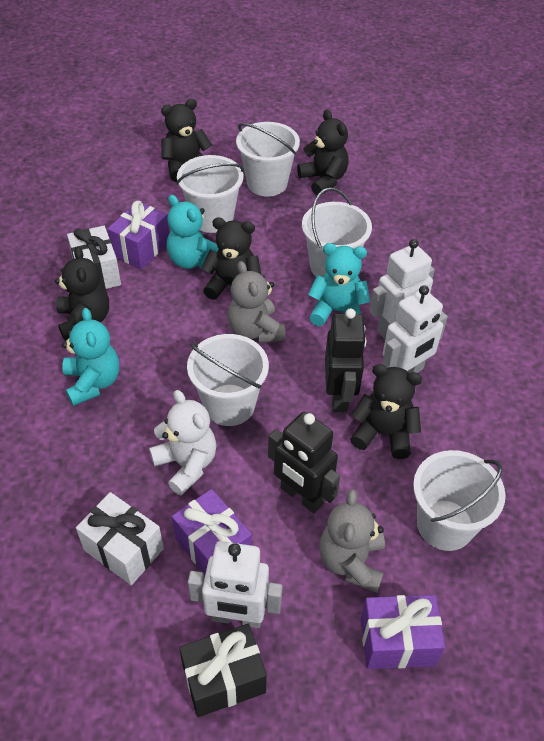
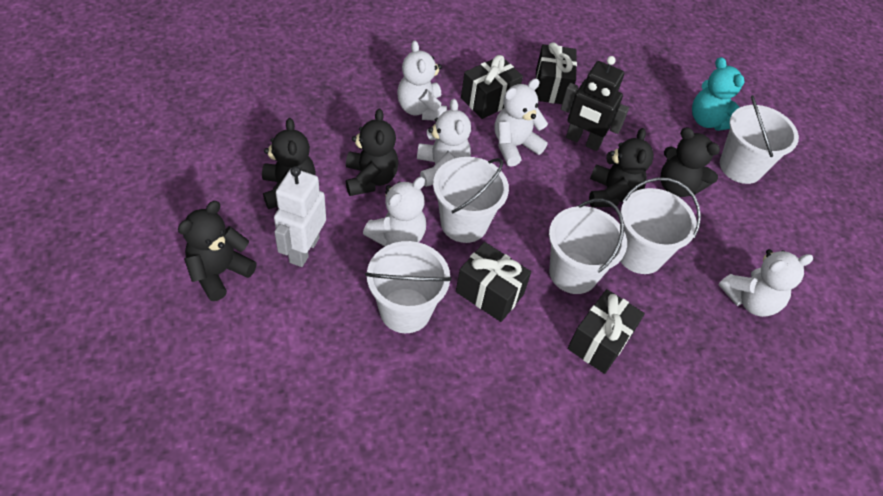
black gift: [179,624,267,717] = 1 -> [456,242,531,322] [461,55,523,119] [535,42,577,104] [568,289,645,374] = 4
black robot: [268,412,340,513] [325,308,367,412] = 2 -> [561,56,629,151] = 1
grey teddy bear: [228,261,286,343] [319,489,385,593] = 2 -> none = 0
purple gift: [107,201,169,270] [172,489,252,575] [361,595,445,669] = 3 -> none = 0
turquoise teddy bear: [62,308,119,406] [166,195,219,269] [308,243,370,326] = 3 -> [692,57,745,131] = 1
white gift: [67,226,121,289] [76,492,164,585] = 2 -> none = 0
white robot: [188,541,283,628] [369,239,435,339] [382,285,448,373] = 3 -> [274,166,326,267] = 1
white teddy bear: [149,390,217,496] = 1 -> [363,177,426,246] [397,41,447,121] [417,99,471,187] [495,78,548,167] [719,249,813,317] = 5

